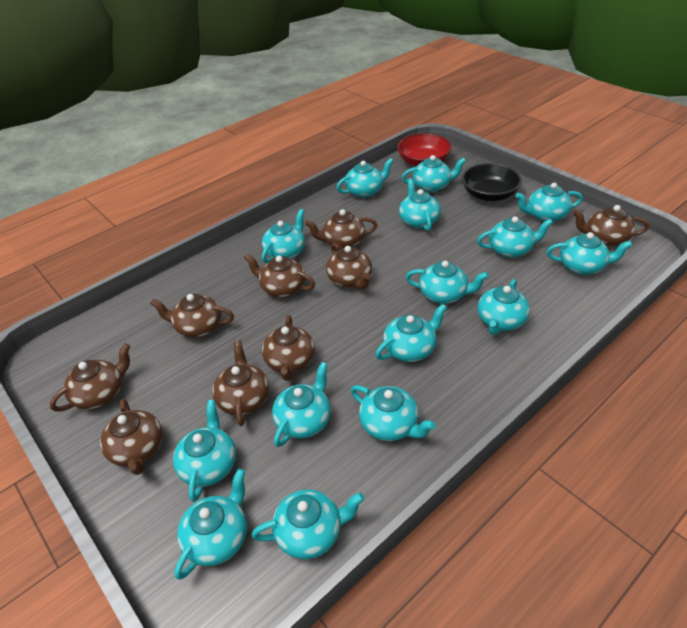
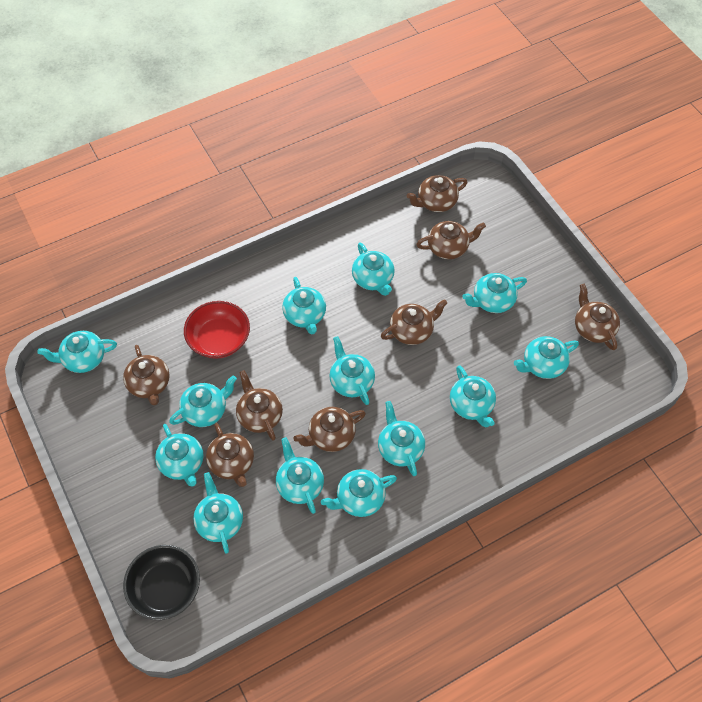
brown teapot: [50,343,131,412] [100,399,163,475] [150,294,234,338] [212,340,269,426] [244,253,315,297] [262,315,315,381] [305,209,377,248] [326,243,372,289] [573,205,649,246] = 9 -> [123,345,170,405] [206,423,254,487] [236,370,283,441] [293,407,366,452] [381,299,447,345] [407,175,468,212] [416,221,486,259] [575,284,620,350] = 8
turquoise teapot: [173,400,236,502] [174,469,247,580] [252,489,364,559] [262,209,305,263] [272,362,331,447] [336,158,393,198] [351,385,436,441] [375,304,447,362] [399,178,441,231] [402,155,466,192] [406,261,489,304] [477,216,553,258] [478,279,530,335] [515,183,583,222] [547,232,632,275] = 15 -> [37,331,117,373] [155,424,204,487] [169,376,237,427] [193,472,243,554] [276,437,324,514] [282,277,326,334] [321,469,397,517] [329,336,375,405] [352,242,395,296] [378,401,425,476] [450,365,496,427] [462,273,527,313] [514,336,579,379] = 13

